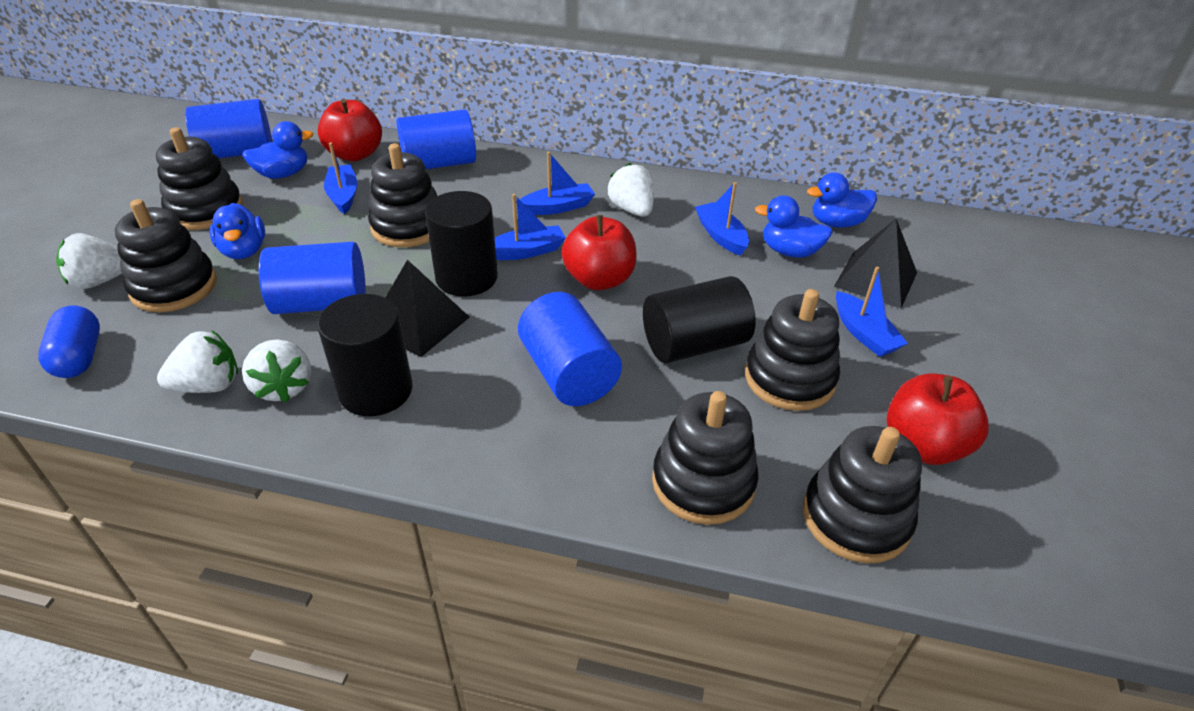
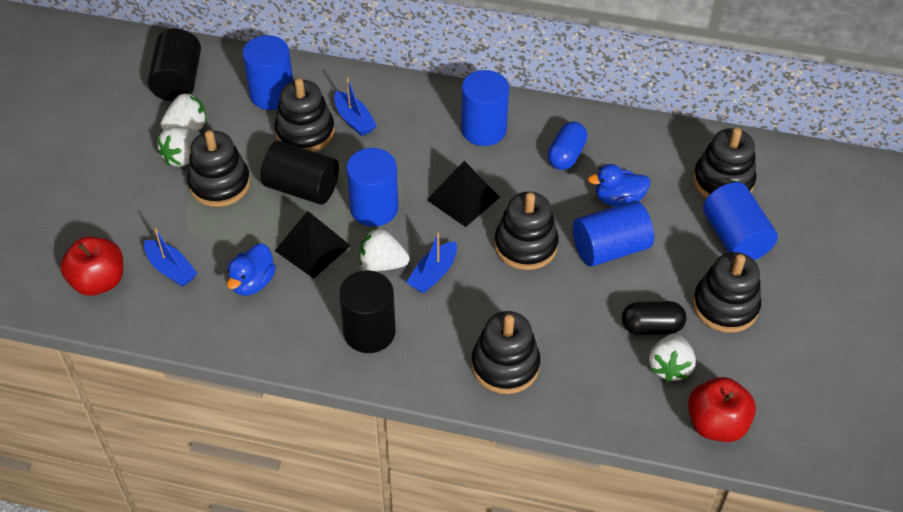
black capsule: none = 0 -> [622,301,686,335] = 1
blue boat: [324,143,357,214] [495,194,566,260] [520,151,595,215] [695,182,749,256] [836,267,908,357] = 5 -> [144,228,197,287] [334,78,377,136] [406,232,457,294] = 3
blue cylinder: [185,99,272,159] [259,242,366,314] [396,109,476,170] [518,292,622,406] = 4 -> [242,35,293,110] [346,148,399,227] [461,70,509,146] [573,201,654,266] [703,182,778,260] = 5
blue duck: [210,203,265,259] [242,121,314,179] [755,195,833,258] [807,172,877,228] = 4 -> [227,243,276,296] [588,164,650,207] = 2
red apple: [318,99,382,161] [562,215,637,290] [887,373,989,465] = 3 -> [60,237,123,296] [688,377,756,442] = 2

